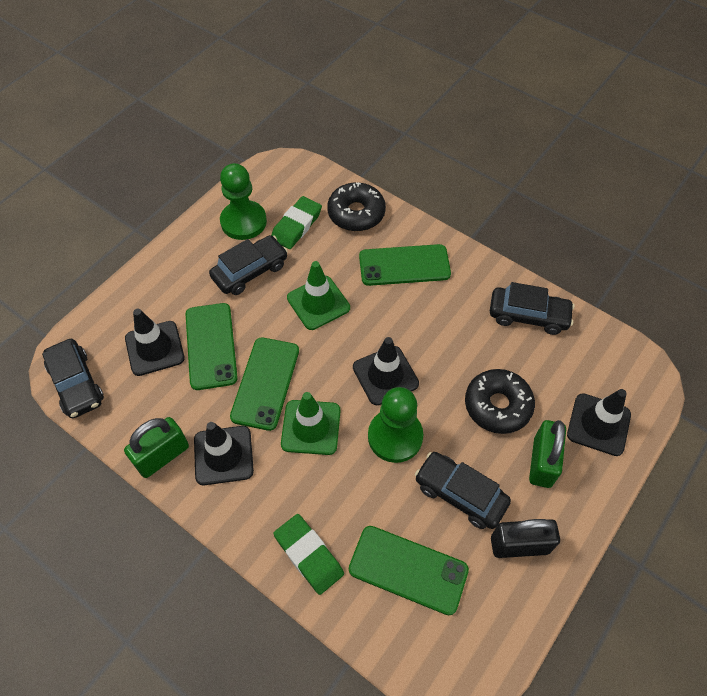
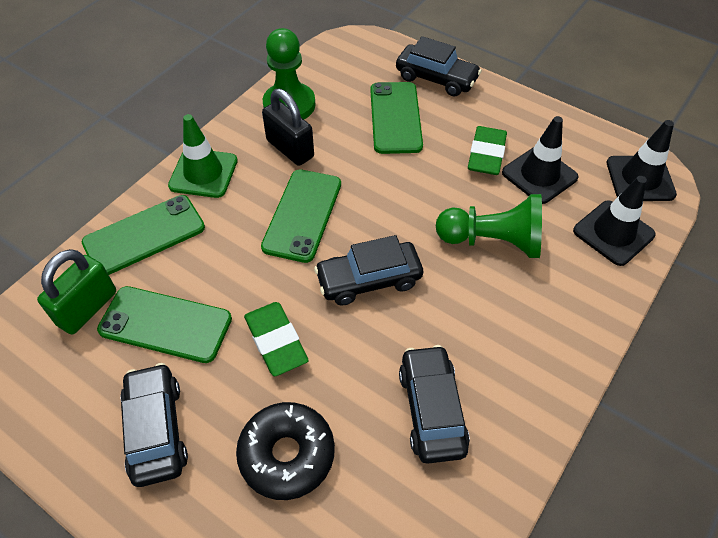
black donut: [327,182,386,231] [465,369,535,434] = 2 -> [236,402,335,500] = 1
black traffic cone: [125,309,185,376] [194,422,254,485] [353,337,419,405] [567,389,631,456] = 4 -> [502,116,578,204] [573,176,656,266] [607,120,677,201] = 3
green padlock: [124,417,189,478] [529,420,566,488] = 2 -> [37,249,116,335] = 1
green traffic cone: [281,392,341,455] [287,261,350,330] = 2 -> [168,114,238,198] = 1

